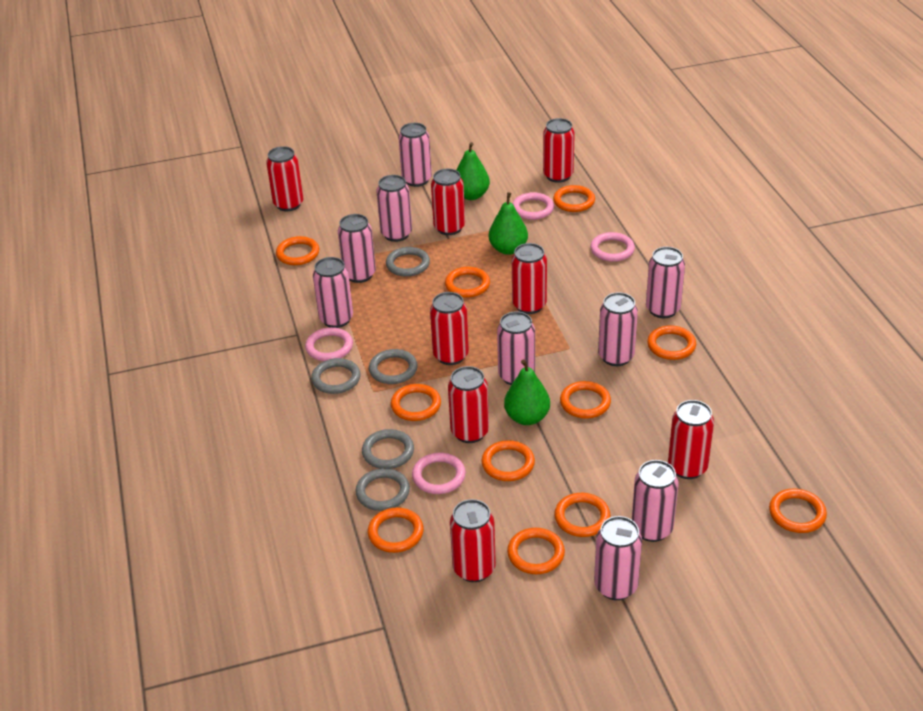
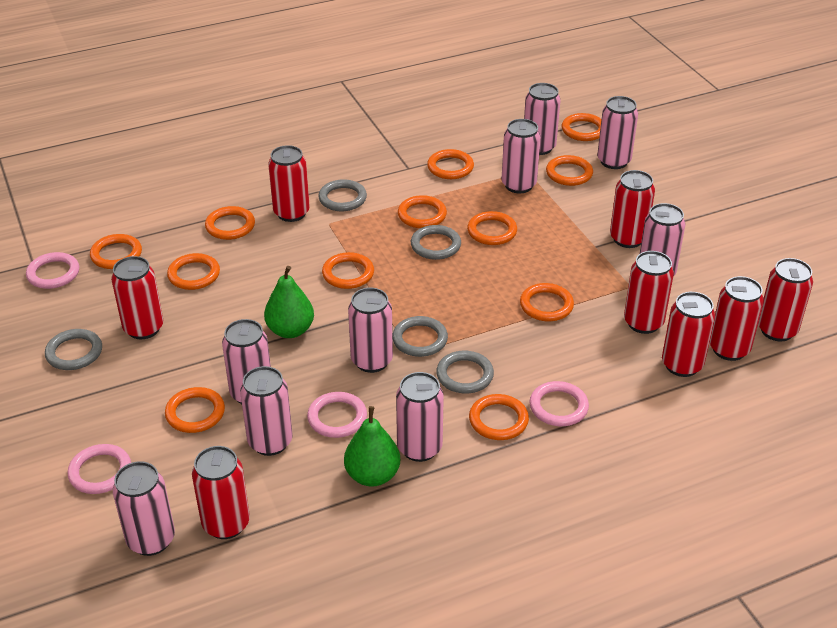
green pear: [457,142,490,200] [489,192,528,255] [504,360,550,425] = 3 -> [264,266,314,338] [344,406,400,487] = 2
orange ring: [276,236,319,265] [368,507,424,553] [391,384,441,421] [445,267,490,298] [481,440,535,481] [507,528,565,574] [553,185,595,212] [554,493,611,537] [560,381,611,419] [647,325,696,360] [769,488,827,533] = 11 -> [90,234,142,269] [165,387,225,433] [167,253,220,290] [205,206,255,240] [322,252,374,289] [398,195,447,228] [427,149,474,179] [467,211,517,245] [469,394,529,440] [520,283,574,321] [546,155,593,186] [562,113,602,141] = 12

